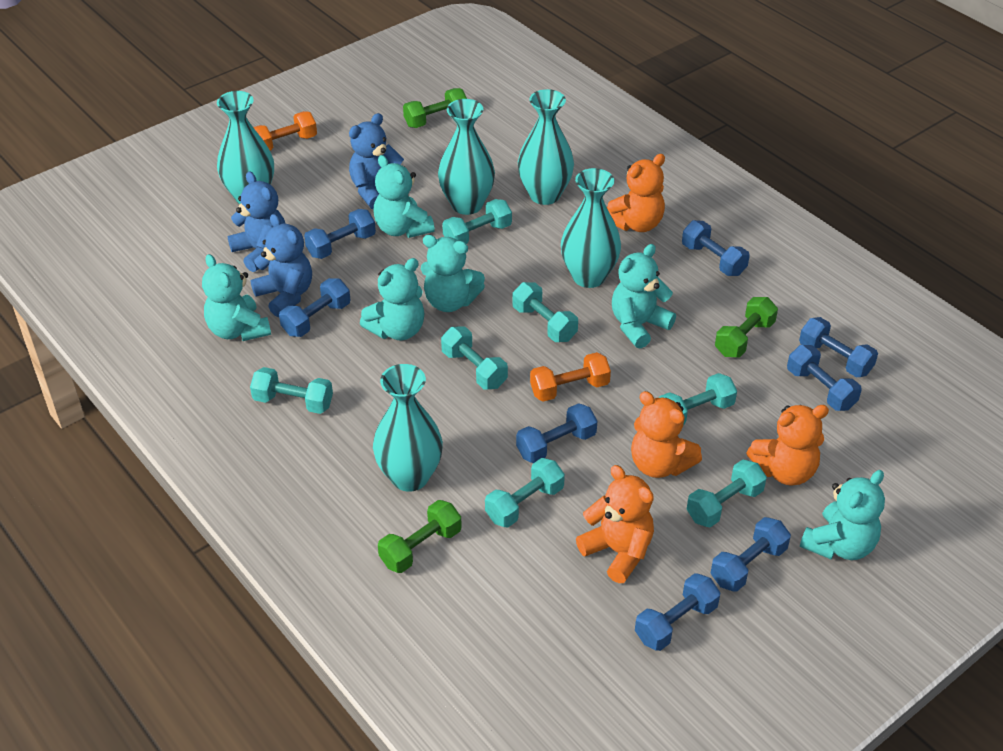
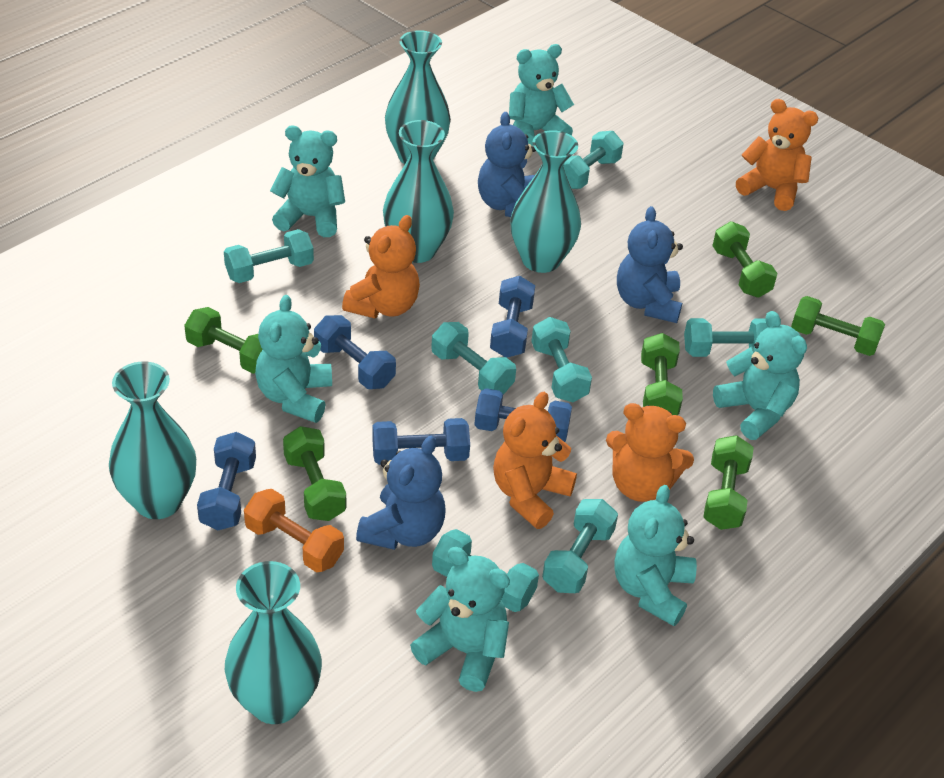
blue dumbbell: [279,278,350,337] [304,209,376,259] [516,403,597,463] [635,573,721,651] [682,220,750,276] [710,517,791,592] [787,345,862,411] [799,317,878,377] = 8 -> [197,432,256,530] [314,315,396,389] [372,418,470,465] [474,388,572,442] [490,276,535,358] = 5
green dumbbell: [378,500,462,573] [403,88,467,128] [715,297,778,357] = 3 -> [184,307,263,374] [283,426,346,521] [641,333,683,415] [703,435,754,530] [712,222,777,298] [791,296,885,356] = 6
orange dumbbell: [253,111,317,150] [530,352,611,402] = 2 -> [244,489,344,572] = 1

